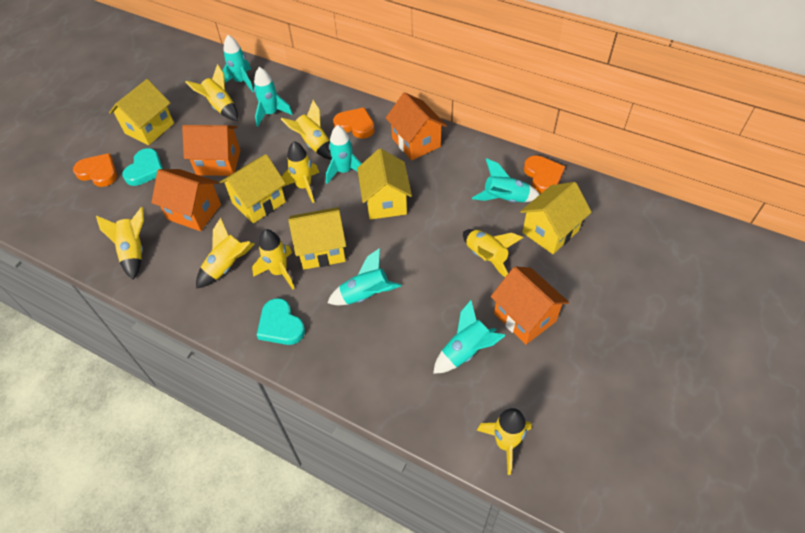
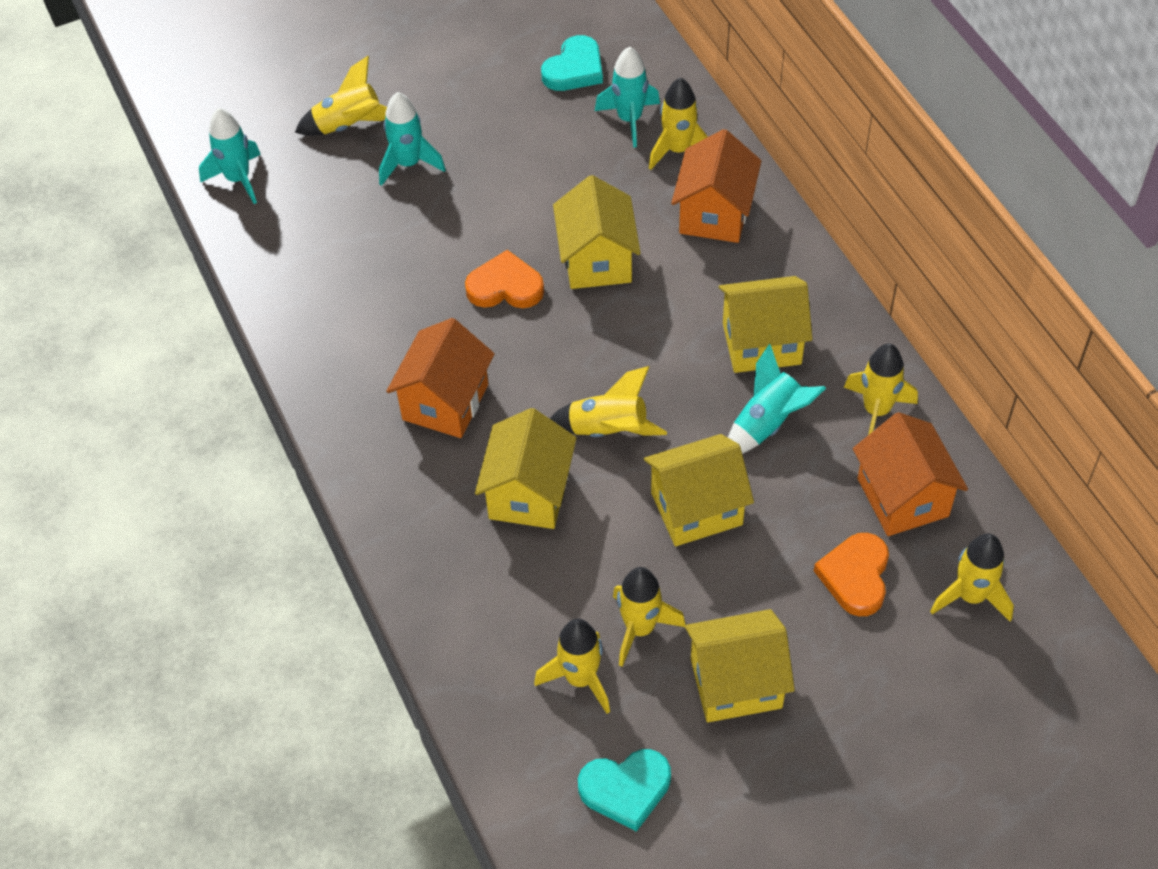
orange heart: [73,153,117,187] [333,107,375,139] [524,155,565,194] = 3 -> [465,250,544,308] [814,533,889,616] = 2
orange house: [151,169,221,231] [182,125,240,176] [386,92,447,160] [491,266,569,345] = 4 -> [386,318,495,438] [671,129,761,243] [853,412,968,536] = 3
turquoise rocket: [222,35,254,92] [254,67,293,127] [326,125,362,184] [327,248,402,305] [433,300,506,374] [472,158,540,203] = 6 -> [199,108,261,204] [379,92,446,186] [595,47,660,148] [728,344,826,454] = 4
yellow rocket: [96,207,144,280] [185,64,238,121] [196,218,255,289] [252,229,294,289] [281,100,332,160] [281,141,319,203] [463,229,523,277] [477,408,532,475] = 8 -> [295,56,387,136] [534,619,610,714] [550,366,667,437] [613,567,686,667] [649,77,708,170] [844,344,918,435] [930,533,1014,621] = 7

